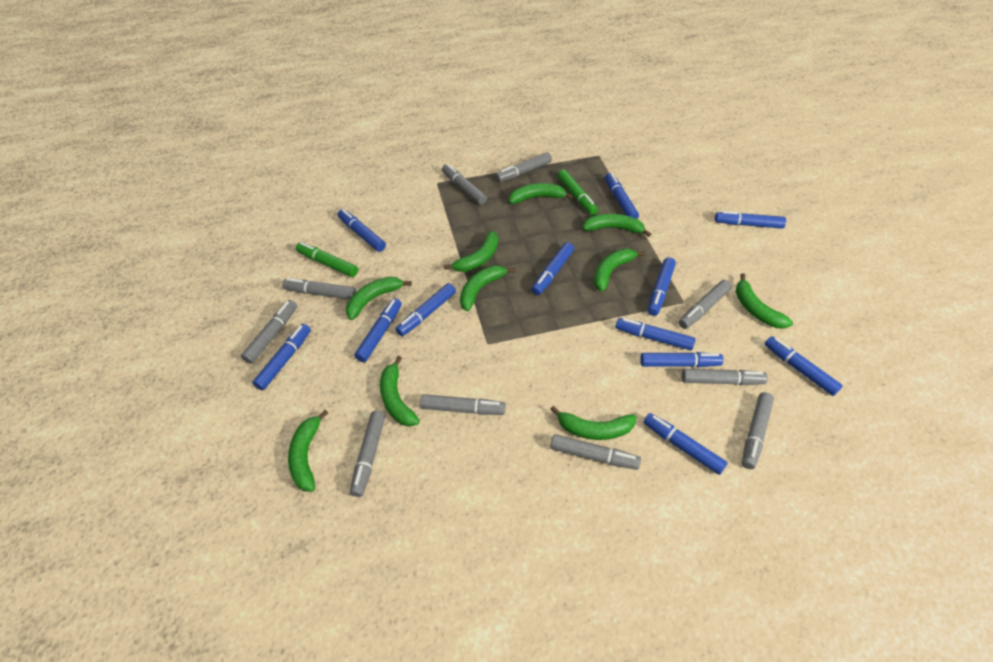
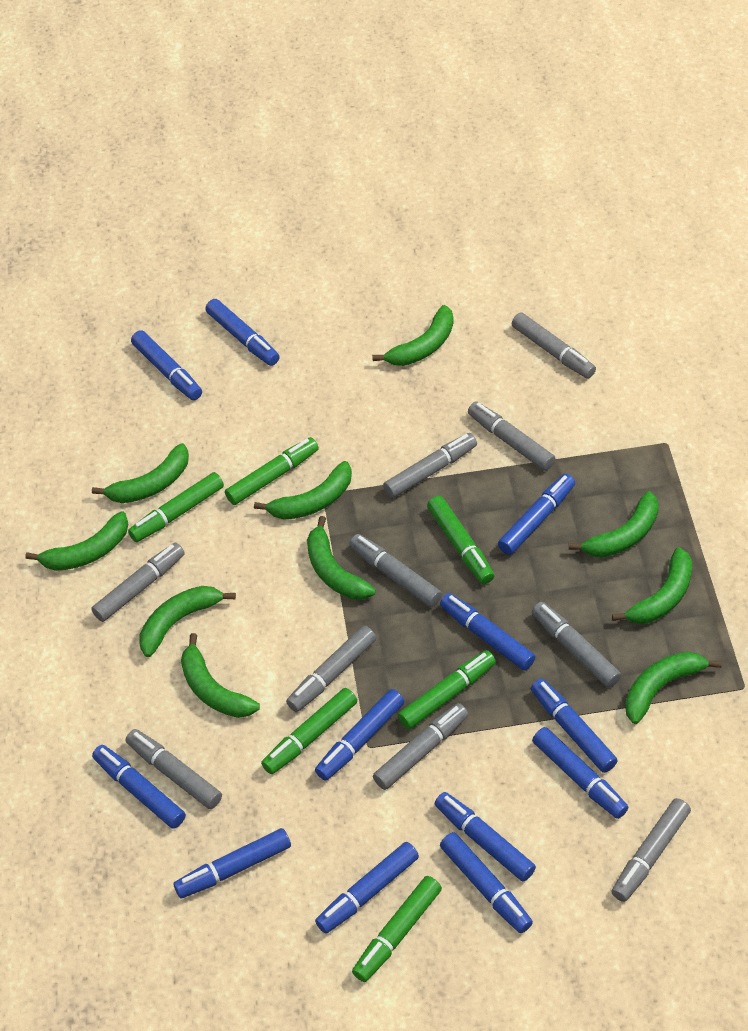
green marker: [296,242,358,277] [557,169,598,215] = 2 -> [128,472,224,542] [225,437,319,505] [261,688,357,774] [352,876,442,982] [398,650,496,729] [427,496,494,584] = 6

